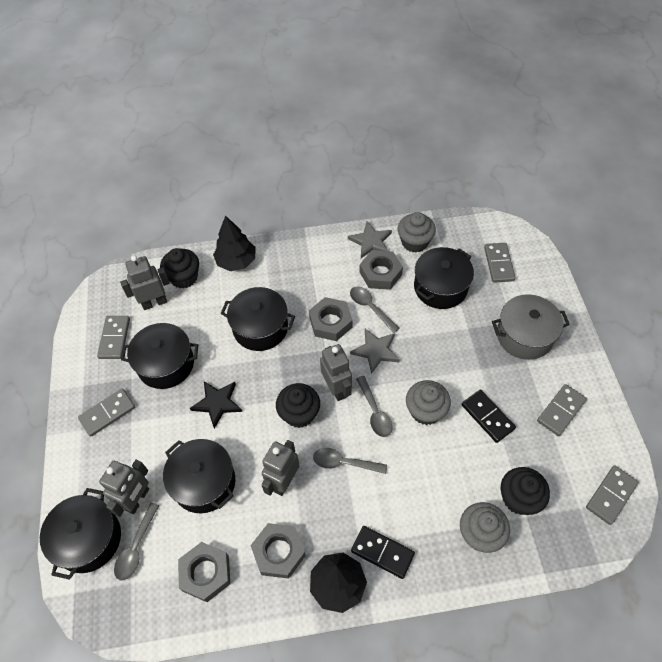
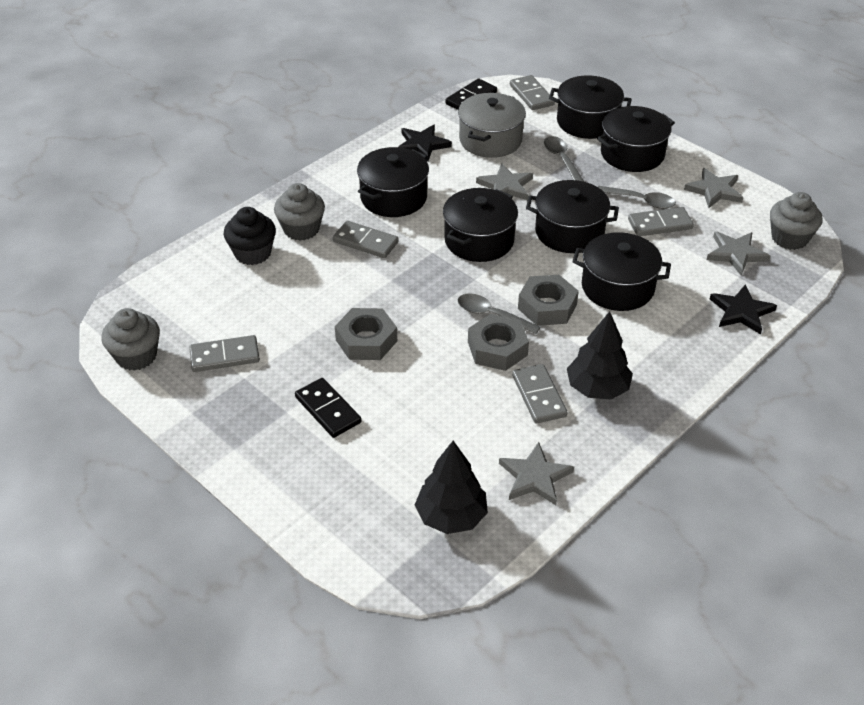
black cupcake: [160,248,199,289] [276,383,320,428] [501,467,550,515] = 3 -> [224,207,276,265] = 1
black pot: [40,488,121,580] [121,323,199,389] [163,439,235,513] [221,287,295,351] [414,247,474,309] = 5 -> [357,147,429,217] [443,188,518,262] [526,180,619,253] [549,75,632,139] [573,232,671,311] [597,106,675,172] = 6
black star: [190,381,242,429] = 1 -> [398,125,452,161] [710,284,777,334] = 2
grey nut: [178,542,230,602] [250,523,306,579] [309,297,352,341] [359,250,403,290] = 4 -> [335,308,397,360] [468,314,529,371] [518,275,579,326] = 3
grey robot: [99,460,149,517] [120,255,170,310] [261,440,300,496] [320,344,352,401] = 4 -> none = 0
grey spoon: [114,503,159,581] [313,448,387,474] [350,286,399,333] [356,376,393,437] = 4 -> [458,293,540,334] [544,136,584,182] [598,186,676,209] = 3
grey star: [348,221,392,258] [350,329,400,374] = 2 -> [476,163,533,200] [499,442,574,505] [684,168,743,209] [707,231,771,276] = 4

